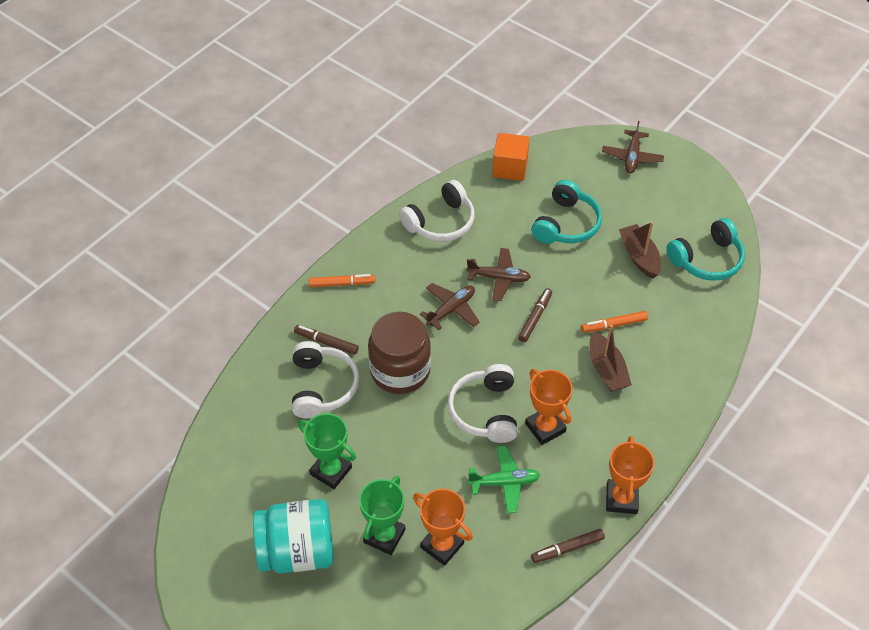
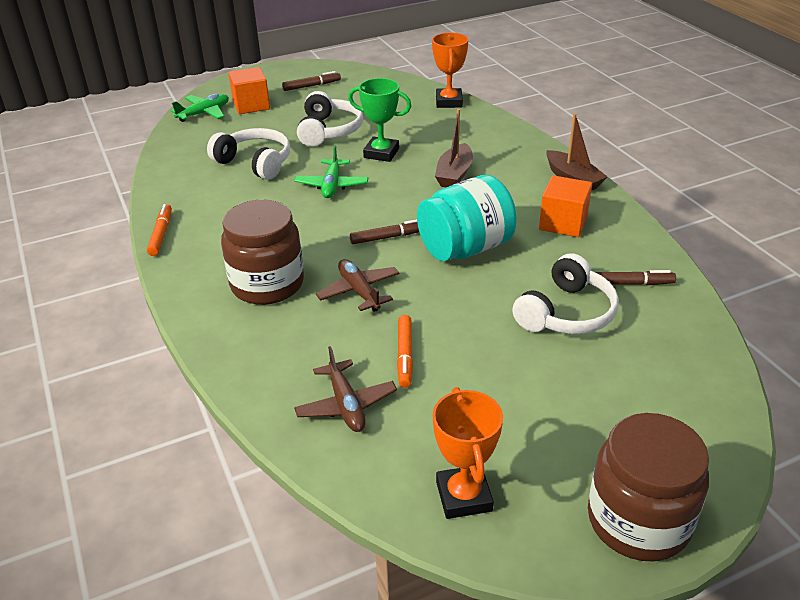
brown jar: [368,312,431,394] = 1 -> [221,200,304,305] [588,413,709,561] = 2
brown plane: [420,283,480,330] [466,248,531,301] [602,121,664,173] = 3 -> [294,346,397,432] [316,259,400,312] = 2
green plane: [468,446,540,513] = 1 -> [171,94,229,122] [294,145,368,198] = 2
green trophy: [298,413,356,489] [359,476,405,555] = 2 -> [348,78,411,162] = 1
orange cube: [492,133,530,181] = 1 -> [228,67,270,114] [539,175,592,237] = 2
orange trophy: [413,489,473,566] [525,369,573,445] [606,436,655,514] = 3 -> [432,32,469,108] [433,387,503,519] = 2
turquoise headphones: [532,180,602,244] [666,218,745,281] = 2 -> none = 0

